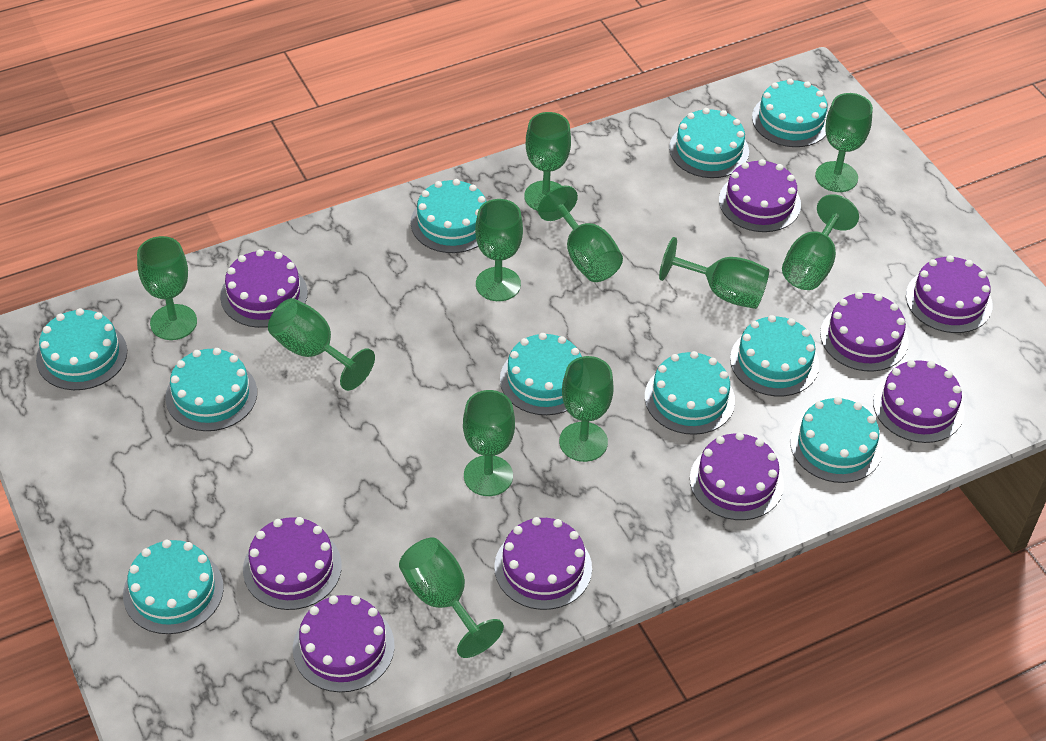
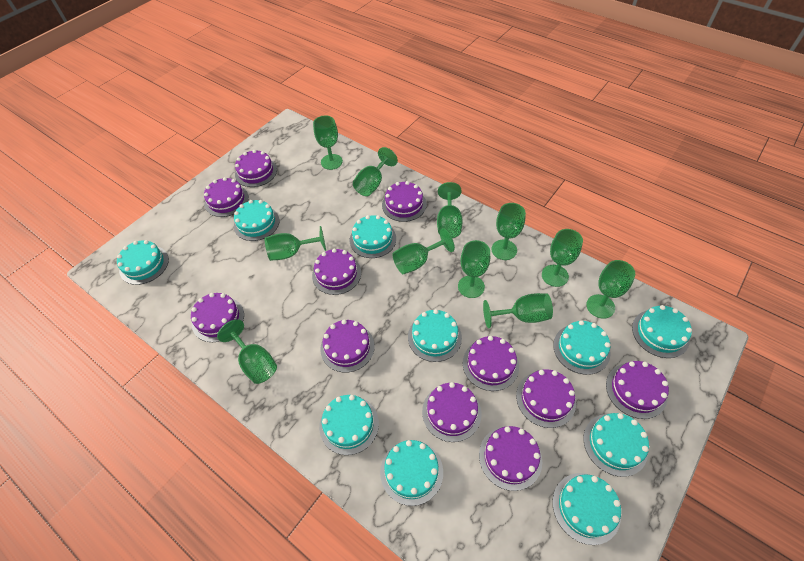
purple cake: [220,249,308,328] [243,517,342,610] [293,595,395,692] [494,517,592,610] [690,432,784,520] [719,159,801,232] [820,292,908,371] [873,360,964,443] [906,255,993,333] = 9 -> [191,293,244,342] [204,177,249,217] [235,150,277,187] [312,248,361,295] [320,320,375,373] [382,181,427,222] [422,382,482,442] [463,336,519,391] [479,426,542,491] [516,369,576,428] [606,361,669,419] = 11

